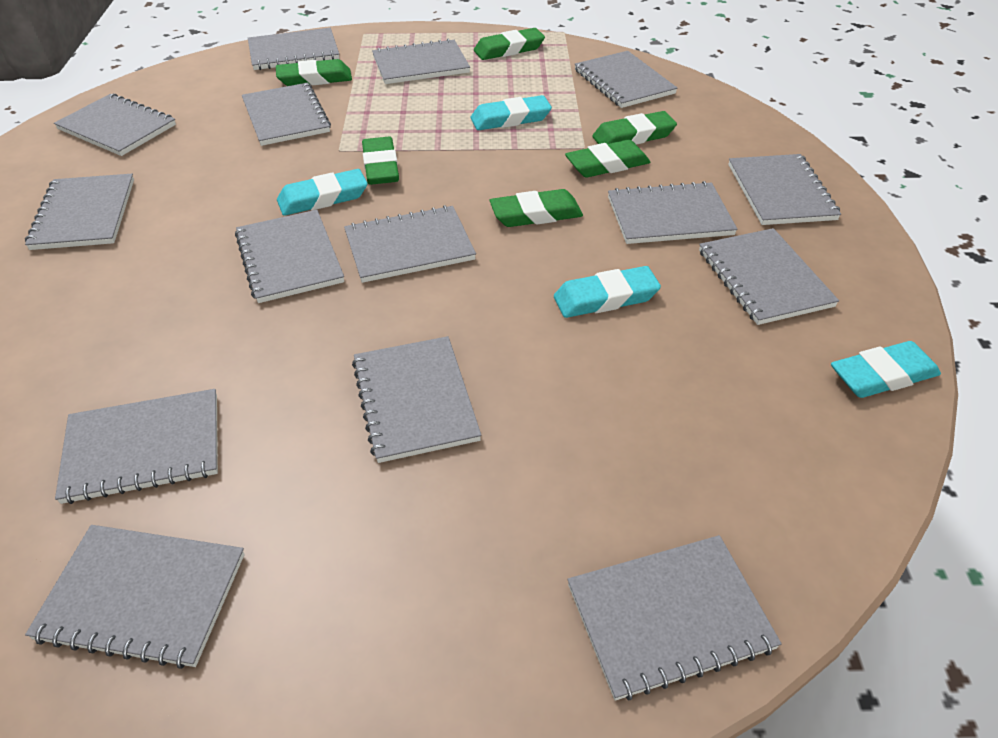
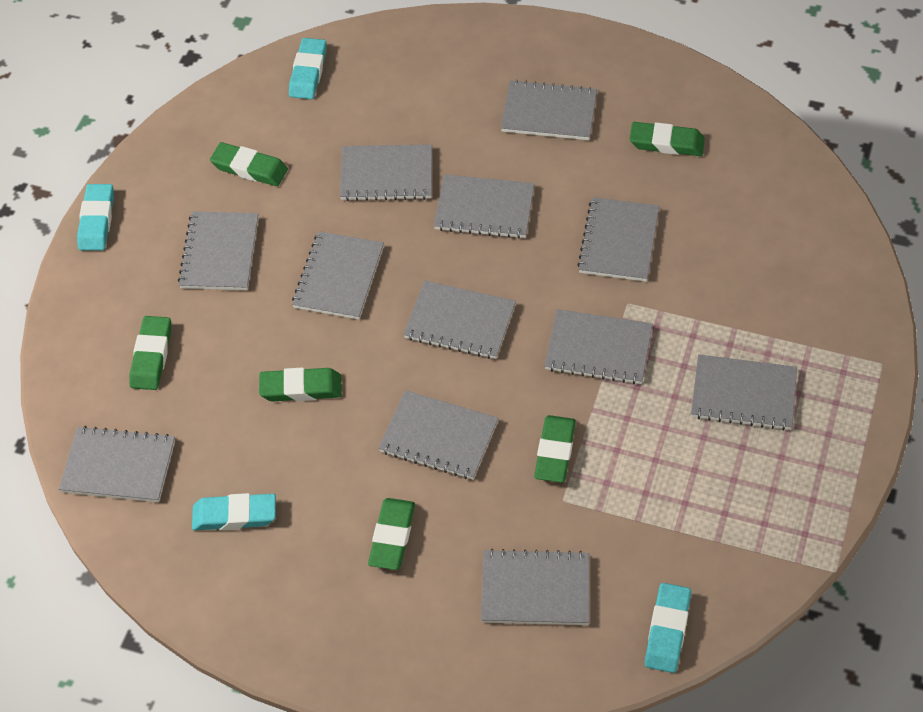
grey notebook: [25,174,134,250] [25,525,245,669] [54,93,176,156] [55,389,218,504] [235,210,344,303] [242,83,331,146] [248,28,339,70] [344,205,476,283] [352,336,481,463] [372,38,470,84] [567,535,782,701] [574,51,677,108] [608,181,737,244] [699,228,839,325] [728,154,841,225] = 15 -> [59,426,175,502] [178,211,259,290] [292,231,384,320] [340,144,432,201] [379,390,498,480] [403,280,516,359] [434,174,534,239] [481,549,589,625] [501,80,597,140] [545,309,653,384] [577,197,659,282] [691,354,797,430] = 12

